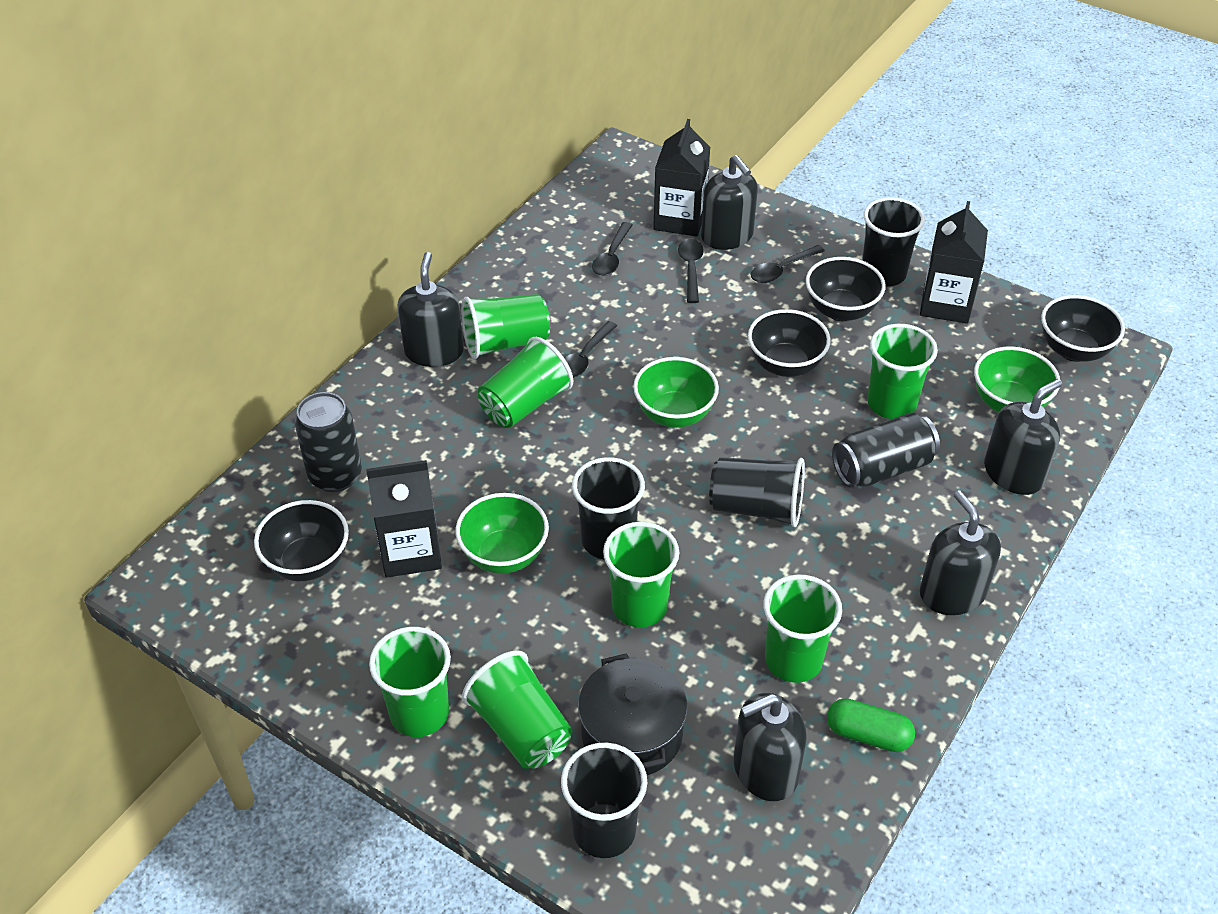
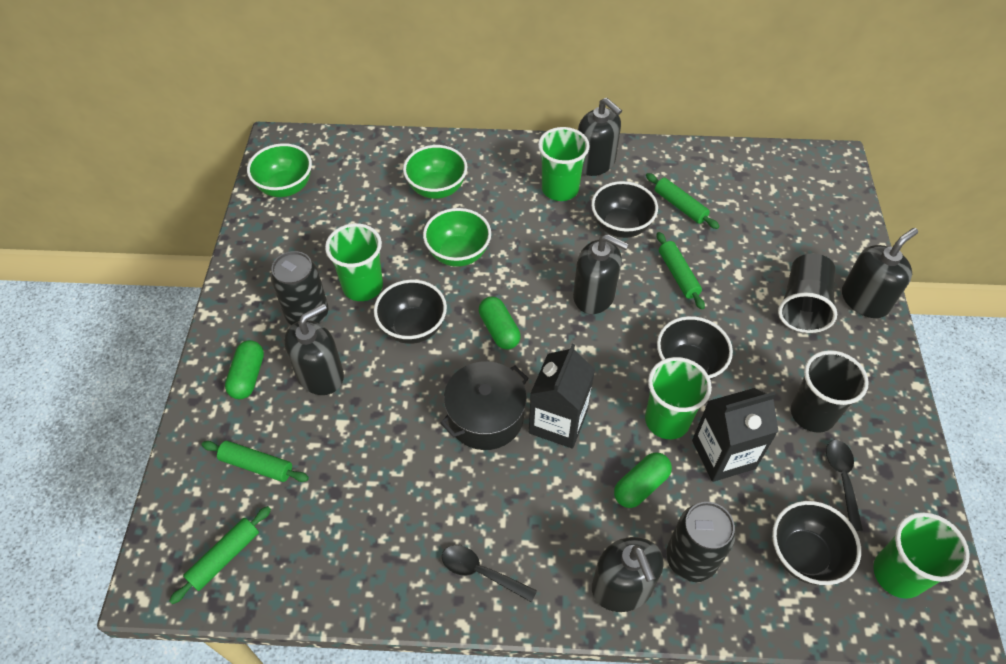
black carton: [366,460,442,578] [653,119,710,237] [920,201,988,324] = 3 -> [529,344,595,449] [692,388,779,482] = 2
black cup: [561,743,647,858] [572,457,645,560] [709,457,805,527] [862,197,925,287] = 4 -> [778,253,837,333] [791,350,869,433] = 2
black spoon: [565,321,617,378] [592,222,633,276] [678,239,704,303] [751,245,825,283] = 4 -> [442,545,537,602] [826,440,863,531] = 2
green capsule: [827,698,915,752] = 1 -> [225,340,264,399] [479,297,521,350] [614,452,672,508] = 3
green cup: [369,627,451,737] [461,294,550,359] [462,650,572,769] [478,337,573,428] [603,522,679,627] [763,574,842,683] [867,324,938,419] = 7 -> [325,223,383,301] [538,127,590,201] [645,357,712,439] [873,512,970,599] = 4
green rolling pin: none = 0 -> [169,506,271,604] [202,441,309,482] [646,173,720,229] [657,232,705,309] = 4

